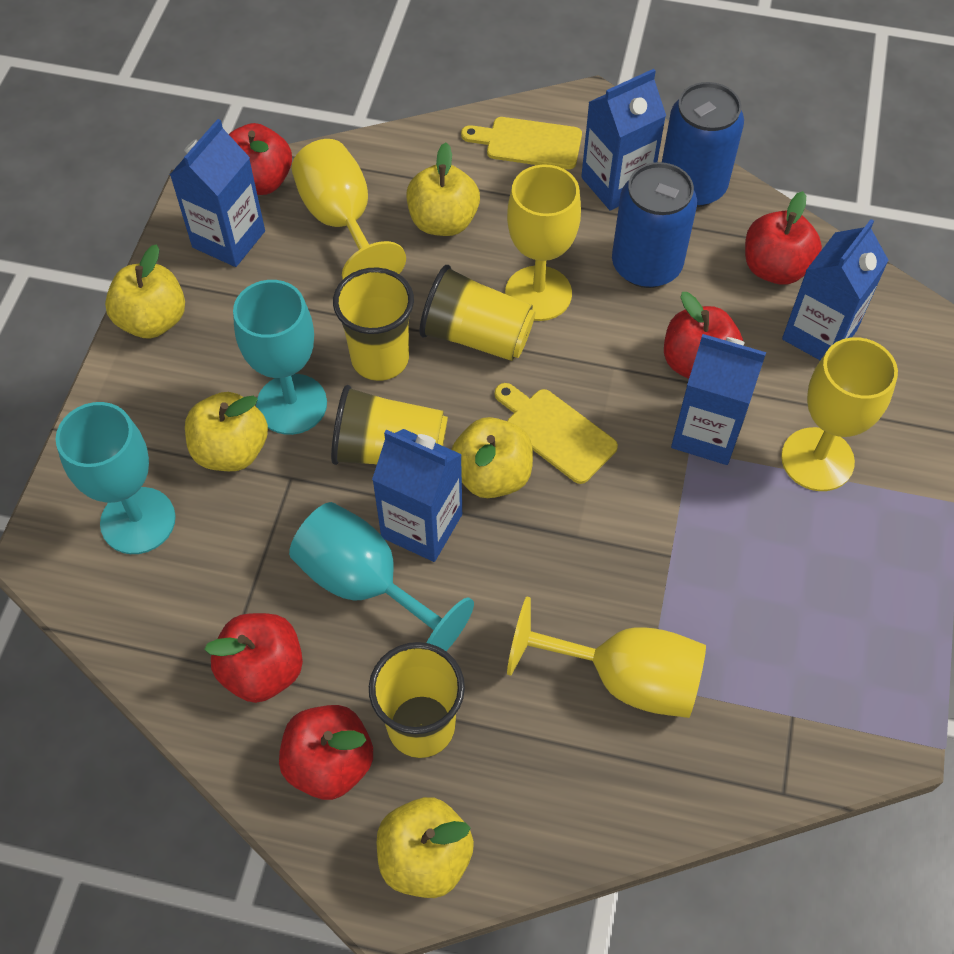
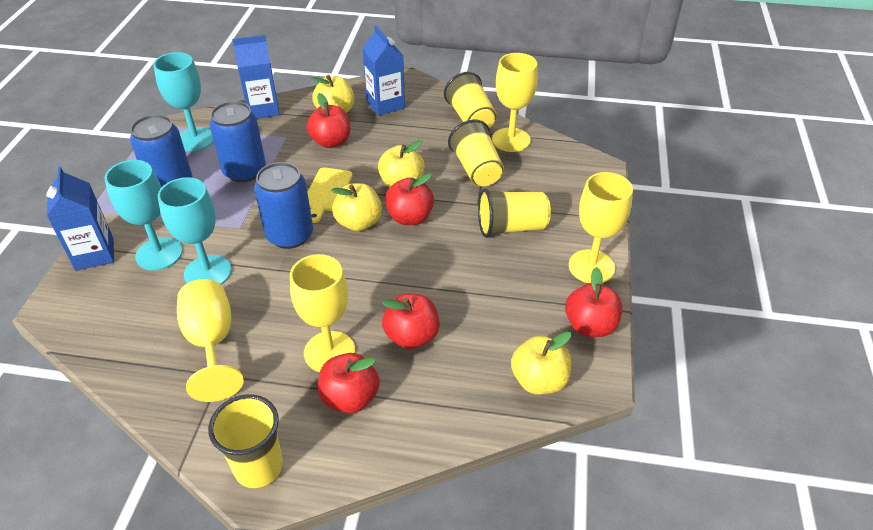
blue can: [612,162,697,288] [662,82,744,207] = 2 -> [130,114,192,188] [209,101,266,182] [254,162,313,249] = 3
blue carton: [170,119,265,267] [372,429,462,562] [581,69,666,211] [671,334,766,465] [782,219,889,360] = 5 -> [46,166,114,271] [232,35,280,119] [362,25,405,116] = 3
yellow apple: [105,244,185,339] [185,392,268,471] [377,797,474,898] [406,143,480,236] [452,417,533,498] = 5 -> [311,75,354,113] [331,183,382,231] [378,140,425,188] [511,332,571,395] = 4
yellow cutting board: [461,117,582,169] [495,383,618,484] = 2 -> [308,167,353,223] = 1

